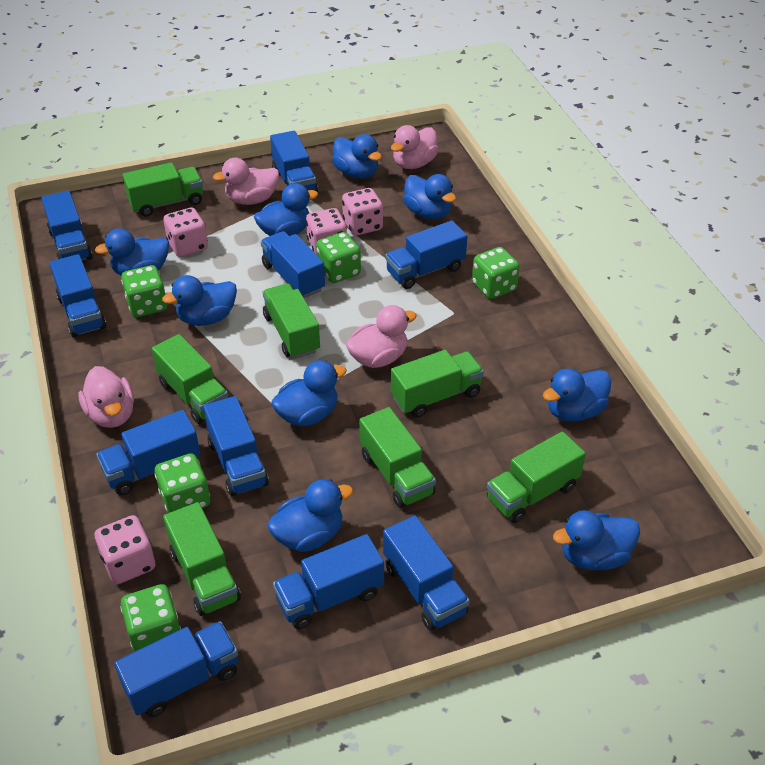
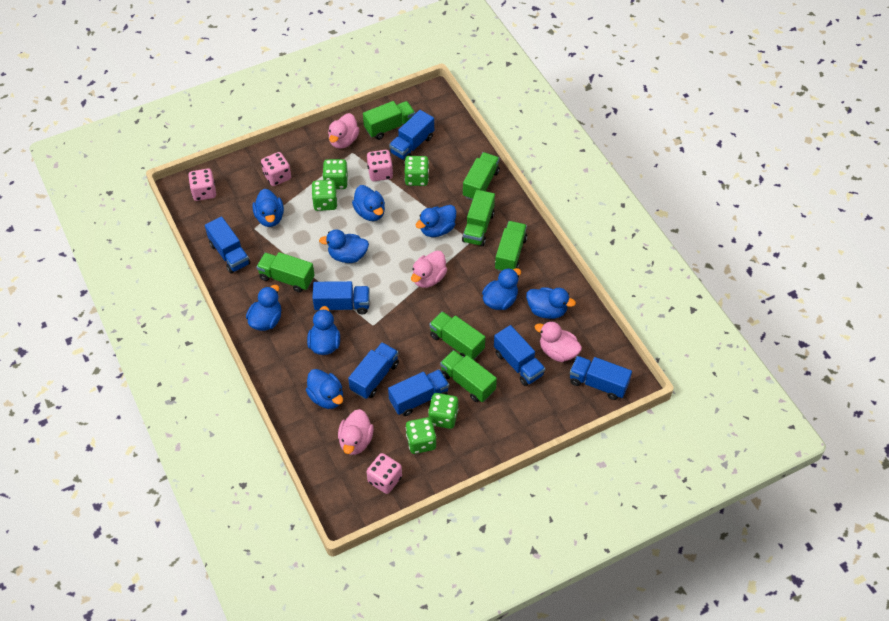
blue truck: [42,191,93,260] [50,254,106,337] [96,410,200,495] [114,621,238,717] [203,396,269,497] [261,231,325,298] [270,131,318,192] [273,534,384,629] [383,516,470,631] [385,221,467,289] = 10 -> [205,216,250,274] [313,281,370,314] [348,342,399,399] [388,369,449,416] [389,110,434,161] [494,325,545,386] [570,356,632,400] = 7

